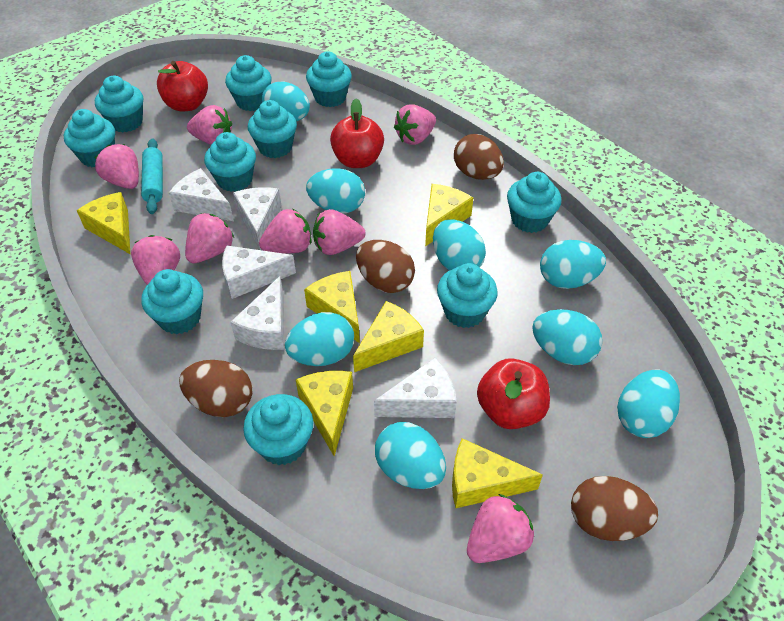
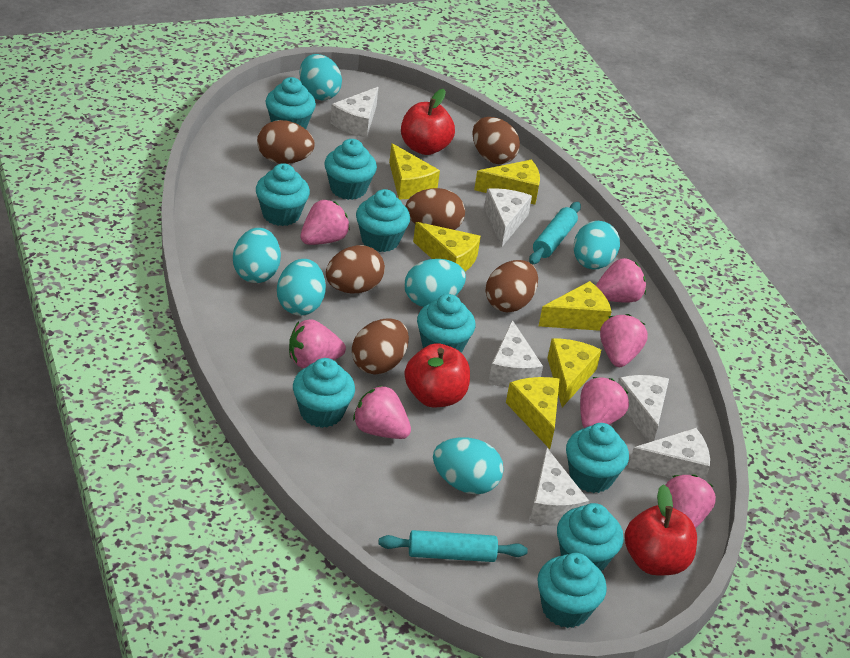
brown egg: [179,360,252,417] [356,240,415,293] [454,134,504,180] [571,476,658,541] = 4 -> [257,120,315,164] [326,245,385,294] [352,318,409,375] [406,188,465,230] [472,117,520,164] [485,260,538,312] = 6
pink strawberry: [95,144,139,189] [131,235,180,285] [185,213,234,263] [187,105,232,145] [259,208,312,253] [313,209,366,255] [394,104,436,145] [467,494,534,563] = 8 -> [289,319,346,368] [301,200,350,245] [353,385,411,439] [580,377,629,428] [596,258,646,303] [600,314,648,367] [665,475,716,528] = 7
turquoise cupcake: [64,109,115,167] [95,76,143,133] [141,269,203,334] [204,132,256,192] [225,55,272,111] [243,394,313,465] [248,100,297,158] [306,51,352,107] [437,263,498,328] [507,172,562,233] = 10 -> [256,163,310,226] [265,77,316,129] [293,358,355,428] [324,139,377,200] [356,189,410,252] [417,294,476,353] [537,553,607,628] [557,503,624,571] [566,423,629,493] = 9
turquoise egg: [261,82,310,122] [285,312,354,366] [306,168,365,213] [375,422,446,489] [433,219,486,270] [532,309,602,365] [540,240,606,289] [617,369,680,438] = 8 -> [233,228,281,283] [277,259,326,315] [300,54,342,100] [404,259,466,307] [433,437,504,494] [573,221,620,270] = 6
turquoise rolling pin: [141,139,163,214] = 1 -> [378,530,528,562] [529,202,581,265] = 2
white cheese: [169,168,234,221] [222,245,296,299] [231,276,284,350] [233,187,282,250] [374,358,457,418] = 5 -> [330,87,378,138] [484,188,532,247] [488,320,543,388] [529,448,589,526] [618,375,669,442] [628,428,710,480] = 6

